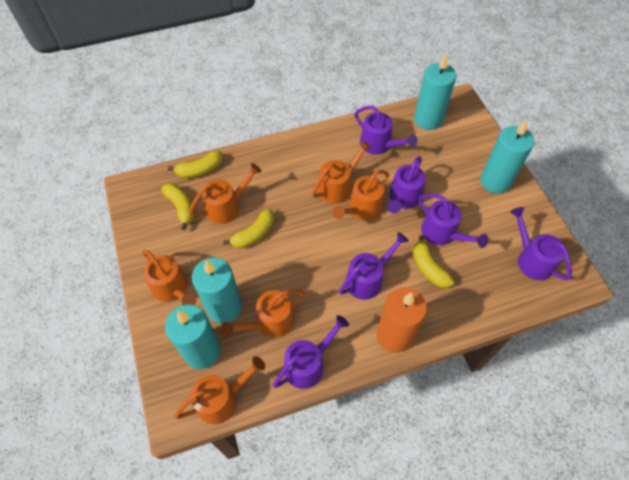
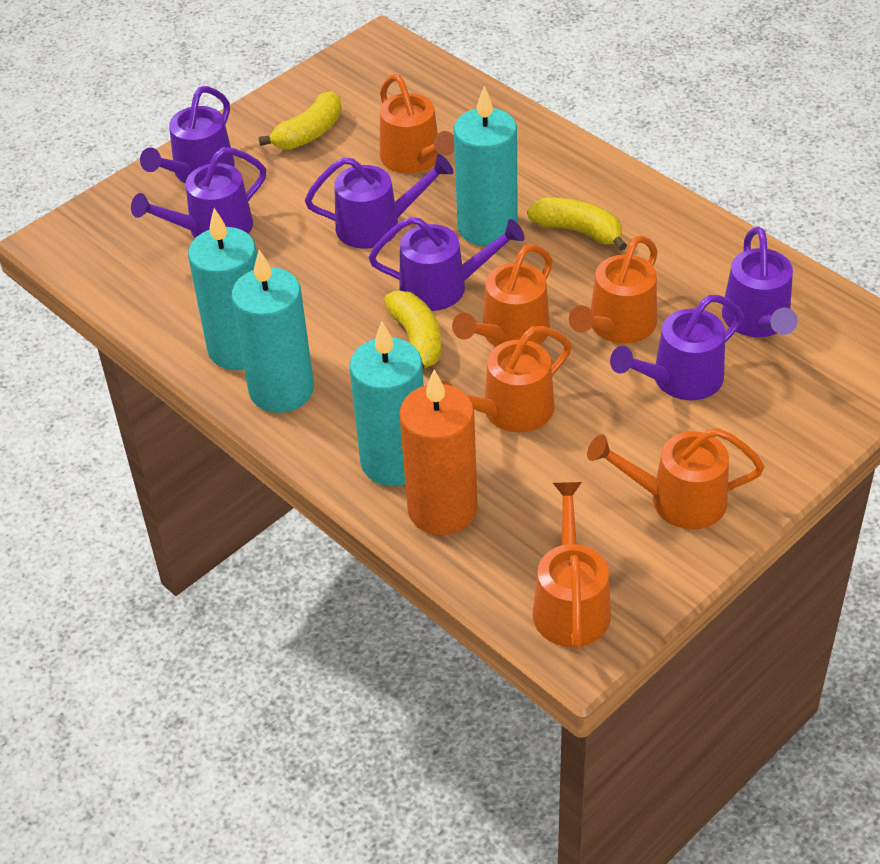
yellow banana: [161,183,194,230] [168,151,223,178] [223,209,274,249] [413,235,454,288] = 4 -> [259,91,342,150] [384,291,441,369] [527,198,627,251] = 3

